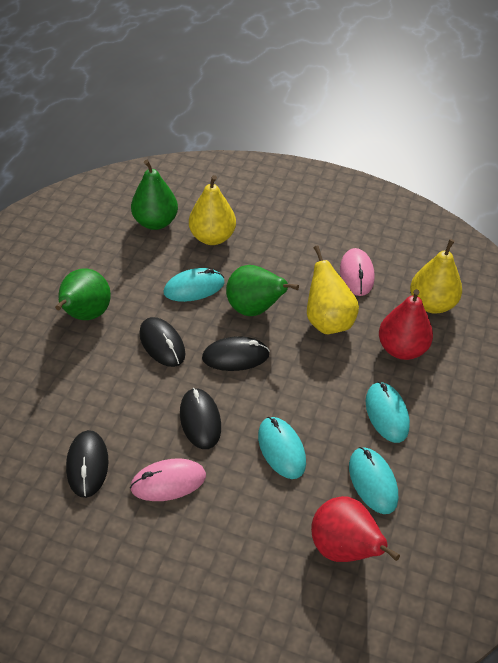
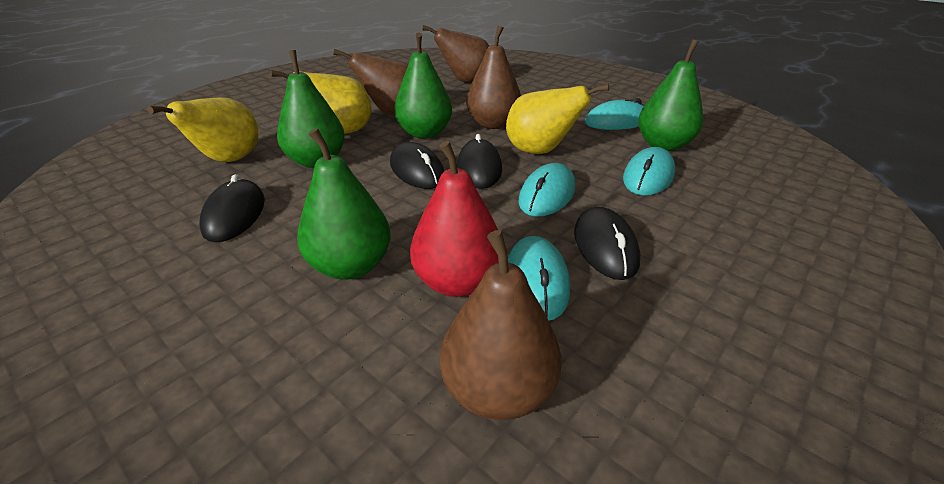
brown pear: none = 0 -> [334,49,408,115] [422,25,489,83] [440,230,562,420] [466,25,521,129] = 4
green pear: [55,268,111,320] [131,160,178,230] [226,265,299,316] = 3 -> [277,50,345,168] [297,128,391,279] [394,33,452,139] [638,39,704,151] = 4
pink mouse: [130,459,206,501] [340,248,375,296] = 2 -> none = 0
red pear: [311,496,400,562] [379,289,433,360] = 2 -> [410,141,499,297] = 1

